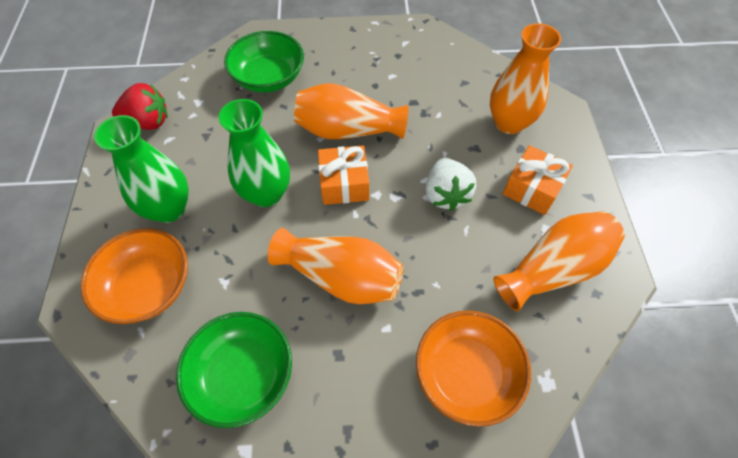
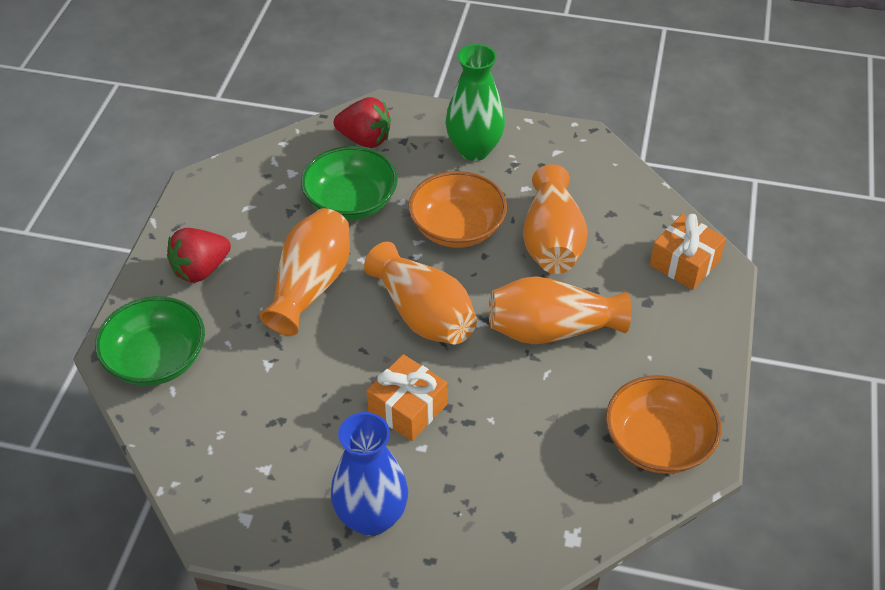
blue vase: none = 0 -> [331,412,408,536] = 1
green vase: [94,115,189,223] [218,99,290,207] = 2 -> [445,44,505,161] = 1
red strawberry: [112,83,168,130] = 1 -> [167,228,231,283] [334,97,391,148] = 2
white strawberry: [425,158,476,211] = 1 -> none = 0

